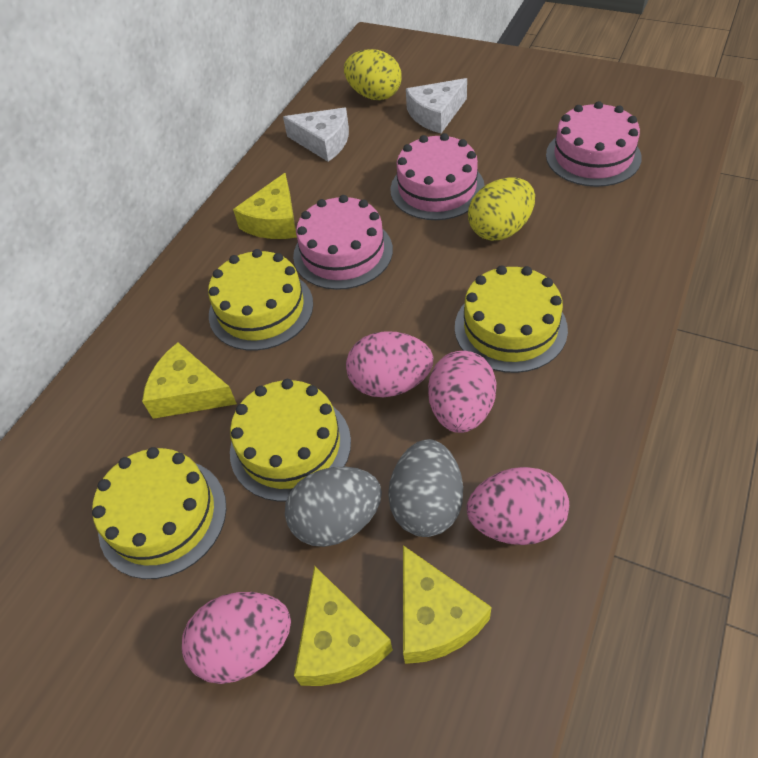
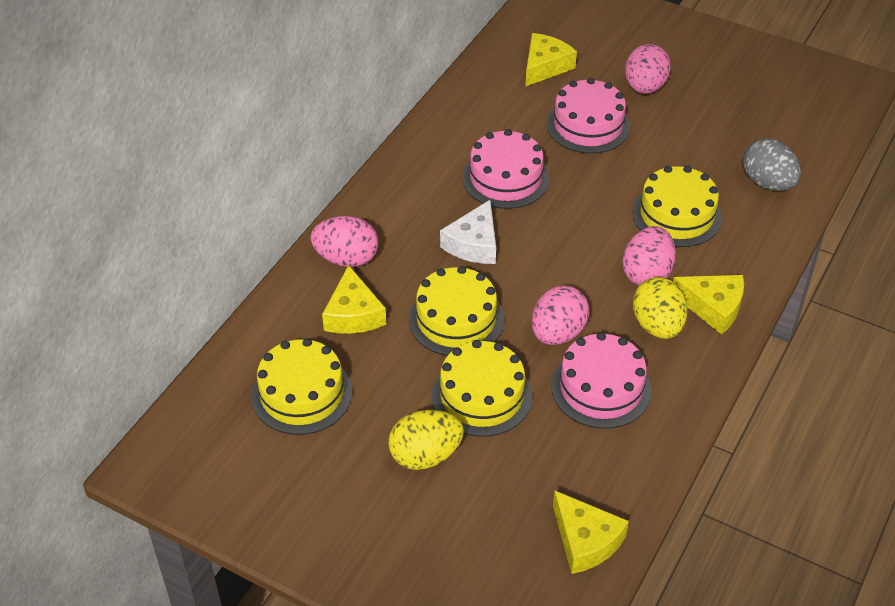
grey egg: [285,467,382,547] [388,439,463,537] = 2 -> [743,139,801,191] = 1
white cheese: [283,107,349,162] [406,78,467,133] = 2 -> [440,200,496,264] = 1

